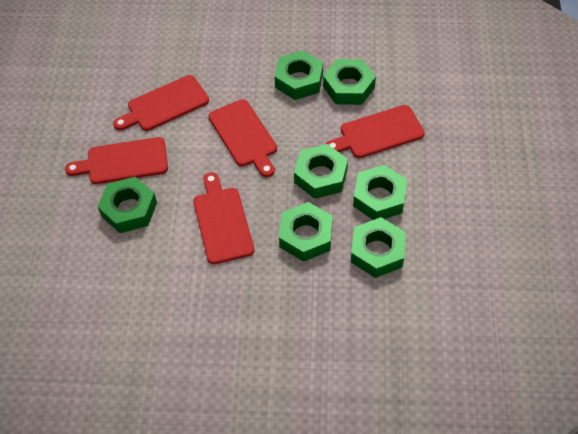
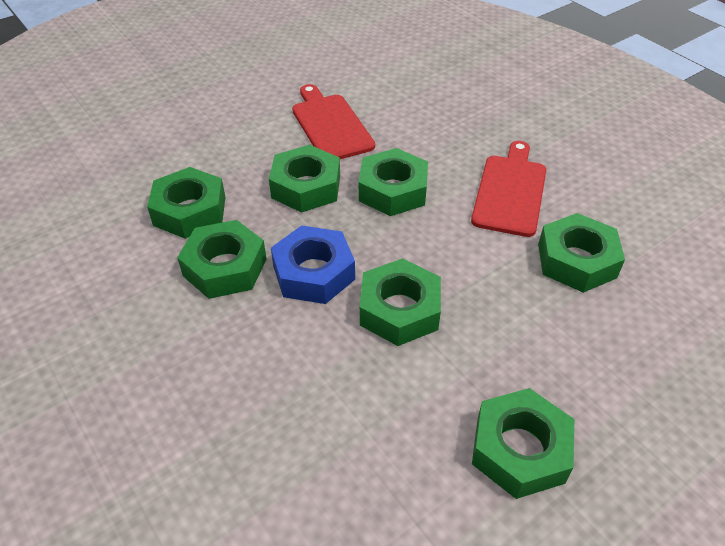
blue nut: none = 0 -> [271,225,355,304] = 1
red cutting board: [65,137,168,184] [113,75,209,131] [193,172,254,264] [208,99,277,177] [325,105,425,158] = 5 -> [292,84,375,159] [471,141,546,237] = 2

